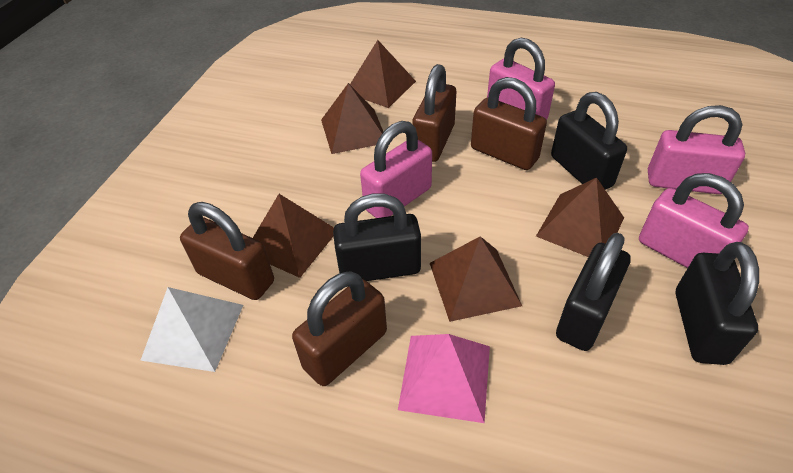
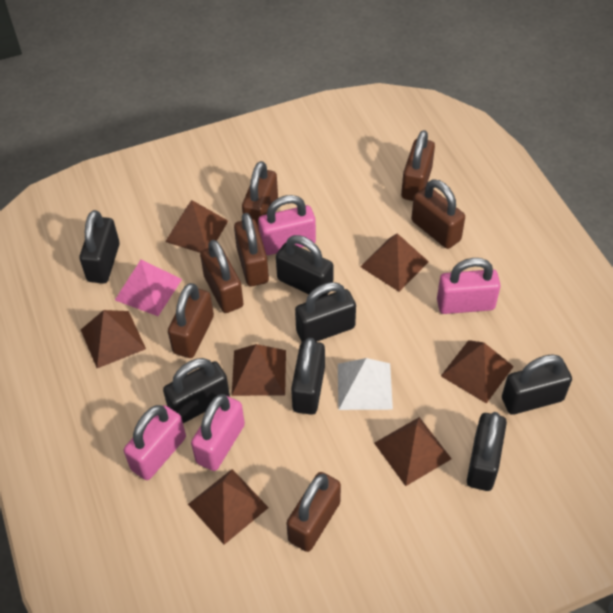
black padlock: [333,193,421,281] [551,92,627,190] [556,233,631,351] [675,242,759,365] = 4 -> [79,210,120,283] [163,358,230,423] [276,235,333,298] [291,338,325,415] [295,282,356,342] [467,412,507,491] [502,354,572,415] = 7
brown padlock: [180,202,274,300] [292,271,387,386] [412,64,456,162] [471,77,547,170] = 4 -> [168,283,214,358] [200,240,244,313] [234,213,269,286] [242,161,278,229] [286,472,341,552] [401,130,435,201] [411,179,465,249] = 7
brown pyramid: [253,194,334,278] [321,83,383,154] [350,40,416,108] [430,236,522,322] [536,178,624,257] = 5 -> [81,310,146,368] [165,200,228,253] [188,469,269,545] [232,344,286,396] [360,233,429,292] [374,417,452,486] [441,340,514,404] = 7

